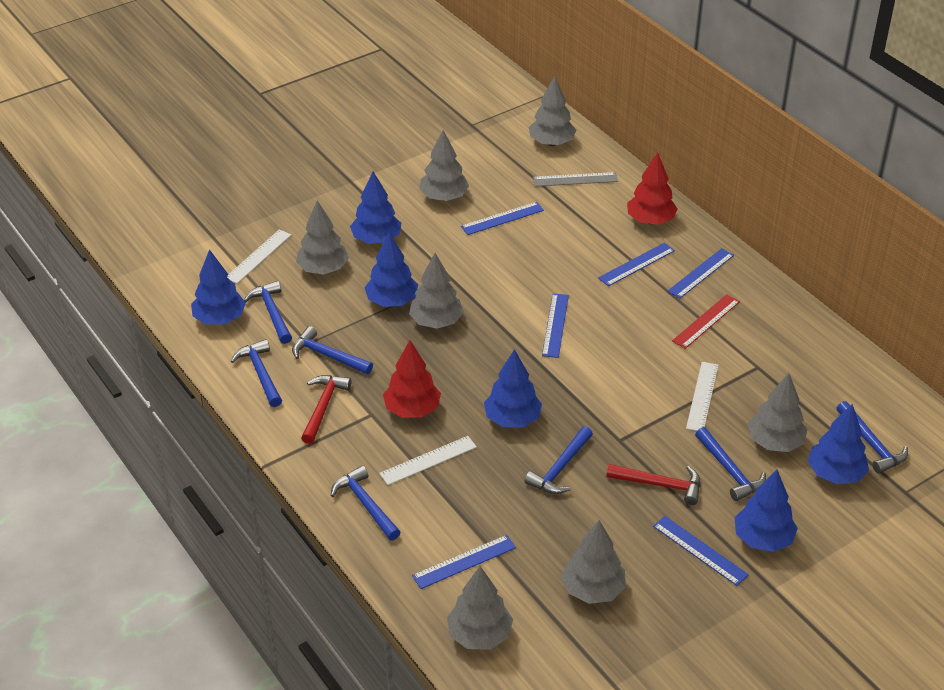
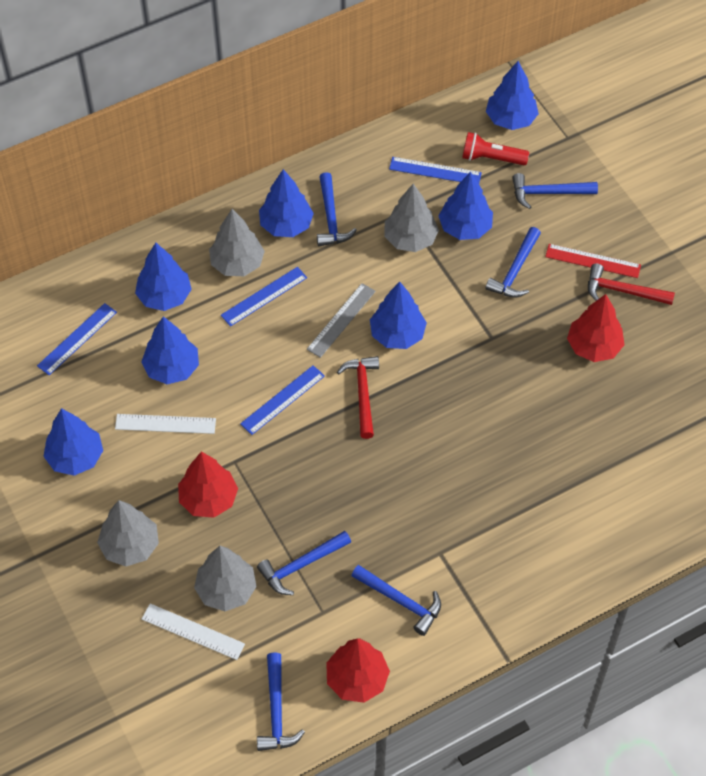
blue hammer: [231,339,282,407] [244,281,292,344] [292,326,373,374] [331,465,401,541] [524,426,593,494] [695,427,766,501] [836,401,908,474] = 7 -> [257,531,351,595] [257,652,305,751] [317,172,357,246] [352,565,441,636] [485,227,541,298] [512,173,598,209] = 6
blue ruler: [412,535,516,589] [461,202,544,235] [542,293,569,358] [598,243,675,286] [653,516,749,586] [668,248,734,298] = 6 -> [37,303,117,375] [221,267,307,327] [240,365,325,435] [389,157,482,184] = 4
blue tree: [191,249,246,325] [350,172,401,244] [364,233,418,307] [484,349,542,427] [735,470,798,552] [808,404,869,484] = 6 -> [43,408,103,476] [135,243,192,311] [141,316,199,384] [259,169,314,237] [370,282,427,349] [439,172,493,240] [486,61,539,130] = 7
grey tree: [296,200,349,275] [409,253,464,329] [419,130,469,201] [447,566,513,650] [529,76,576,146] [561,520,626,604] [748,373,808,452] = 7 -> [97,500,159,567] [194,546,257,611] [209,209,265,276] [384,184,439,252] = 4
red flashlight: none = 0 -> [462,132,529,165] = 1
red tree: [383,340,441,418] [627,152,678,225] = 2 -> [178,451,238,518] [326,638,390,703] [567,294,624,362] = 3
white ruler: [227,229,291,284] [379,436,477,485] [686,362,719,431] = 3 -> [115,414,216,434] [142,603,245,660] = 2

